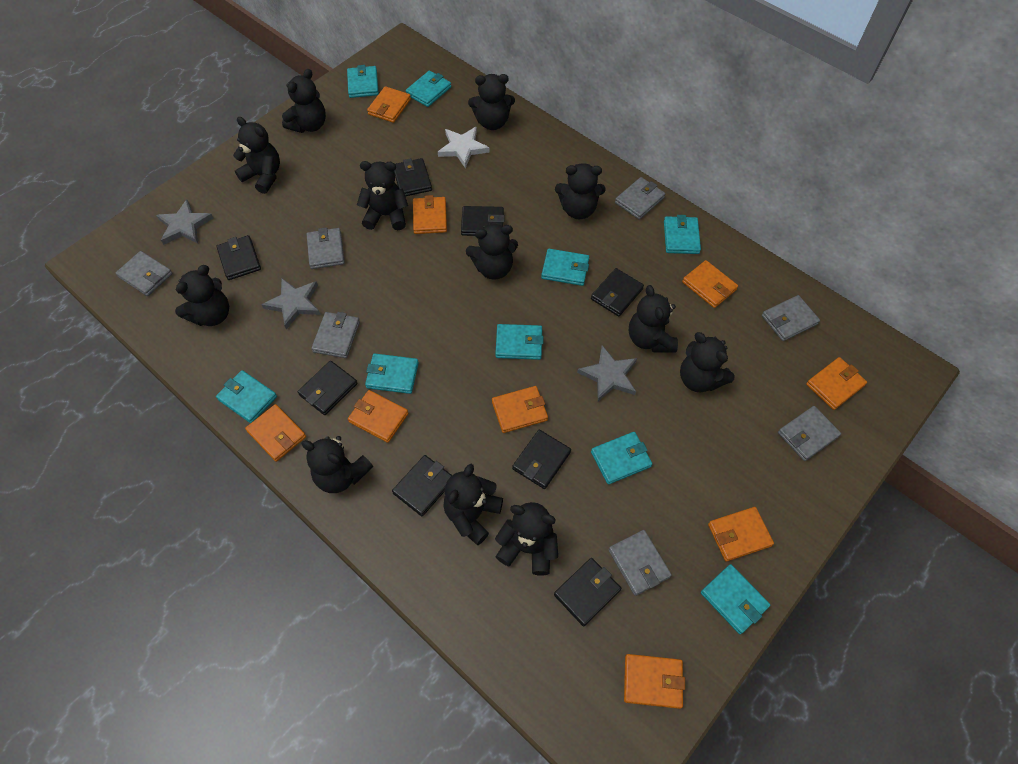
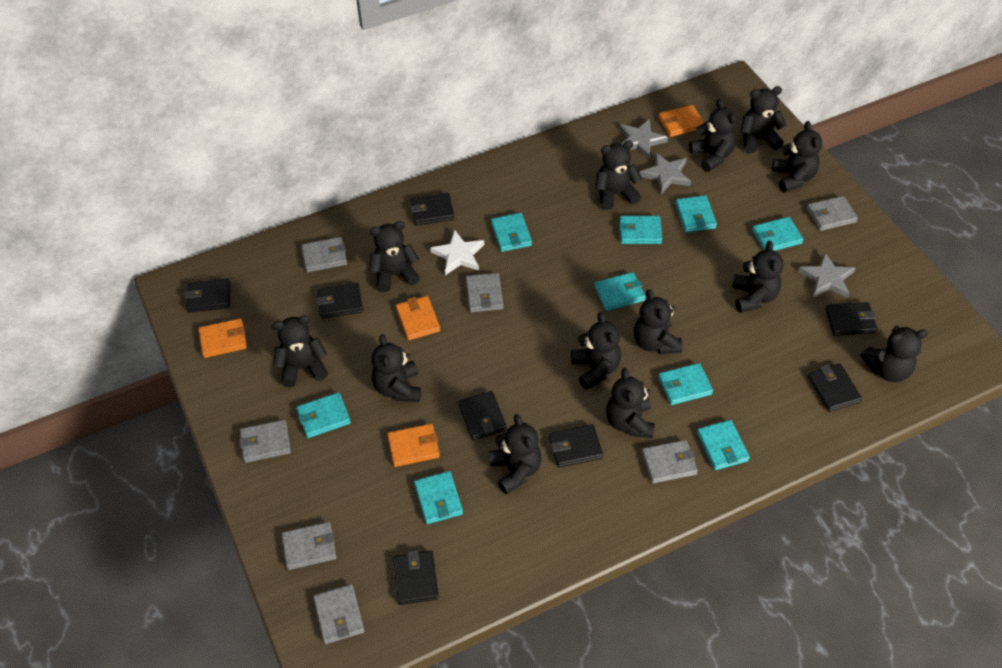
black teddy bear: [175,265,229,326] [233,117,280,194] [282,69,326,133] [301,436,373,493] [357,161,408,230] [444,464,503,545] [466,223,518,280] [468,74,515,130] [495,502,558,576] [555,163,605,219] [629,285,678,352] [680,332,735,393] = 12 -> [272,316,328,387] [369,221,420,292] [371,334,421,402] [489,414,542,494] [571,312,621,390] [595,140,642,210] [606,368,655,438] [634,289,683,354] [689,99,737,172] [732,241,783,313] [740,86,787,153] [772,121,822,192] [861,326,928,382] = 13
orange wallet: [245,404,306,462] [348,390,408,443] [367,86,411,123] [413,195,447,234] [492,386,548,433] [624,654,685,709] [682,260,738,308] [708,507,774,562] [806,357,867,410] = 9 -> [199,318,247,358] [387,424,440,467] [396,296,440,340] [659,105,704,137] = 4

